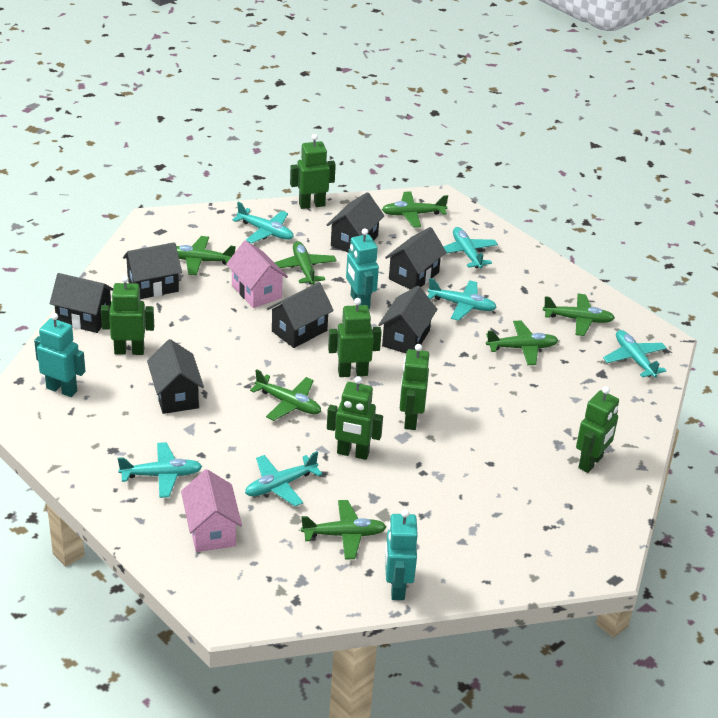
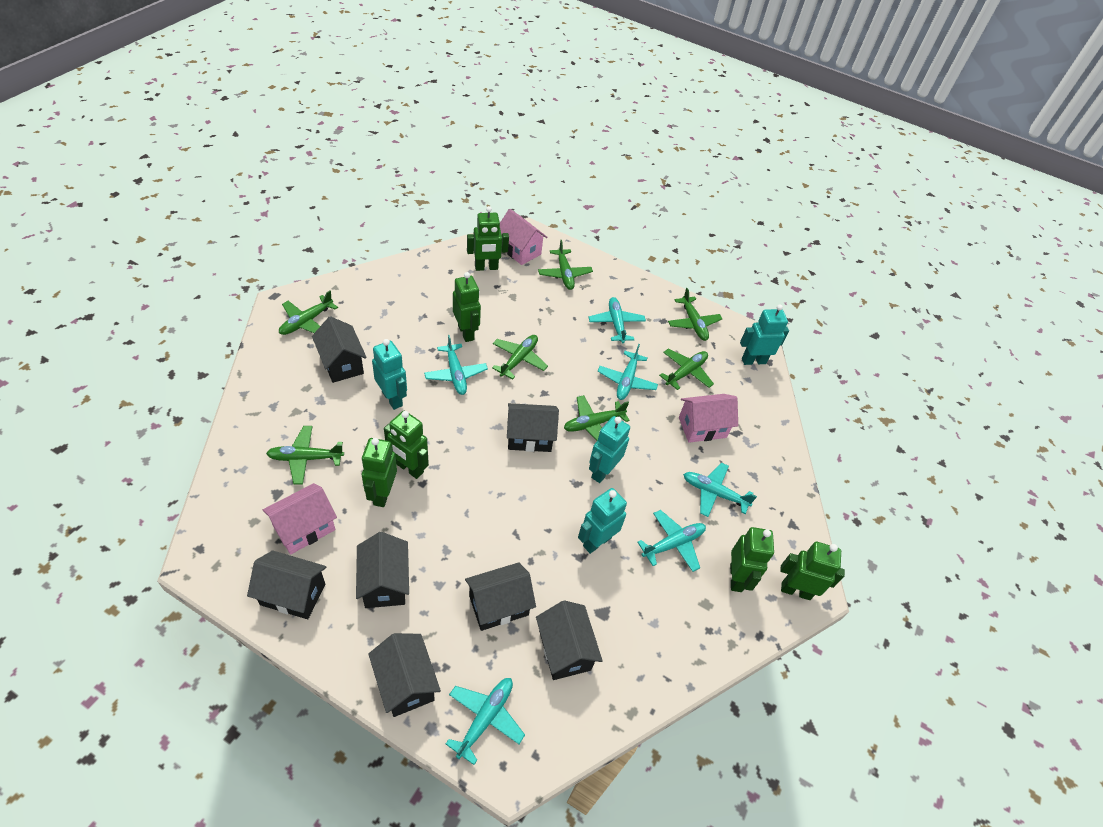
pink house: [181,469,242,552] [226,240,288,308] = 2 -> [263,483,337,555] [500,209,547,265] [679,394,738,443] = 3
turquoise robot: [34,313,85,397] [346,228,379,309] [385,509,418,600] = 3 -> [372,339,407,410] [578,488,627,554] [589,416,630,483] [740,304,789,365] = 4

